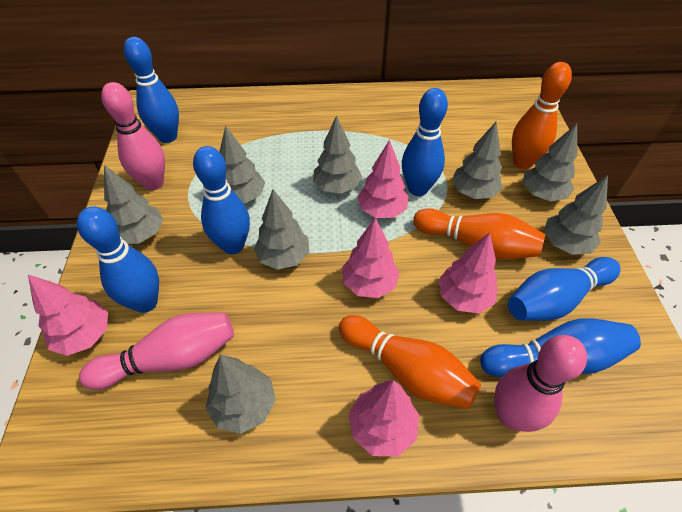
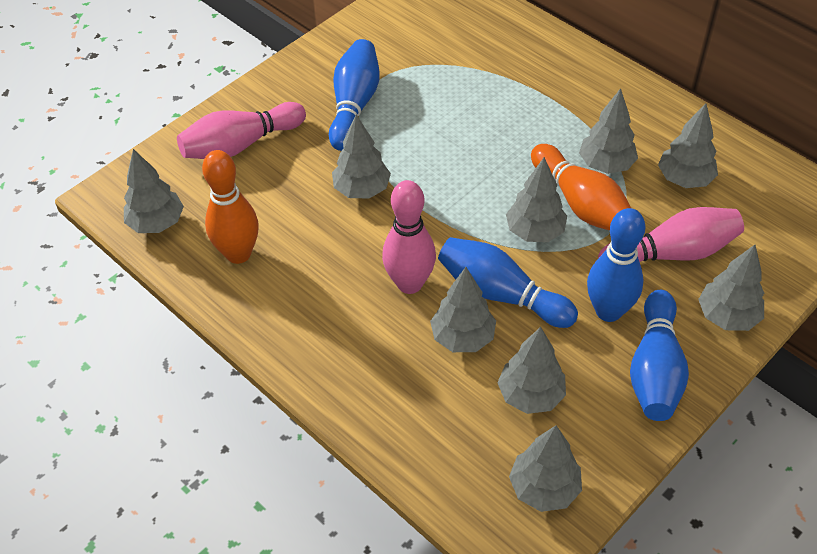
blue bowling pin: [77,206,159,313] [124,37,179,143] [193,146,250,254] [402,88,448,196] [480,318,641,377] [508,257,621,321] = 6 -> [329,39,380,151] [438,237,578,328] [587,208,645,322] [630,290,689,421] = 4
grey tree: [104,165,163,244] [206,355,276,434] [219,126,265,203] [254,189,309,270] [313,115,362,194] [452,122,502,199] [523,123,577,201] [544,175,608,255] = 8 -> [124,149,184,233] [332,114,391,199] [430,267,496,352] [497,327,566,414] [506,157,567,242] [509,425,582,512] [579,88,638,174] [658,103,718,188] [698,245,764,331] = 9
orange bowling pin: [339,315,481,409] [413,208,545,260] [512,62,572,169] = 3 -> [202,150,259,264] [531,144,631,231] = 2
pink tree: [28,275,108,356] [342,218,400,298] [349,380,419,456] [357,140,408,218] [438,233,498,313] = 5 -> none = 0

